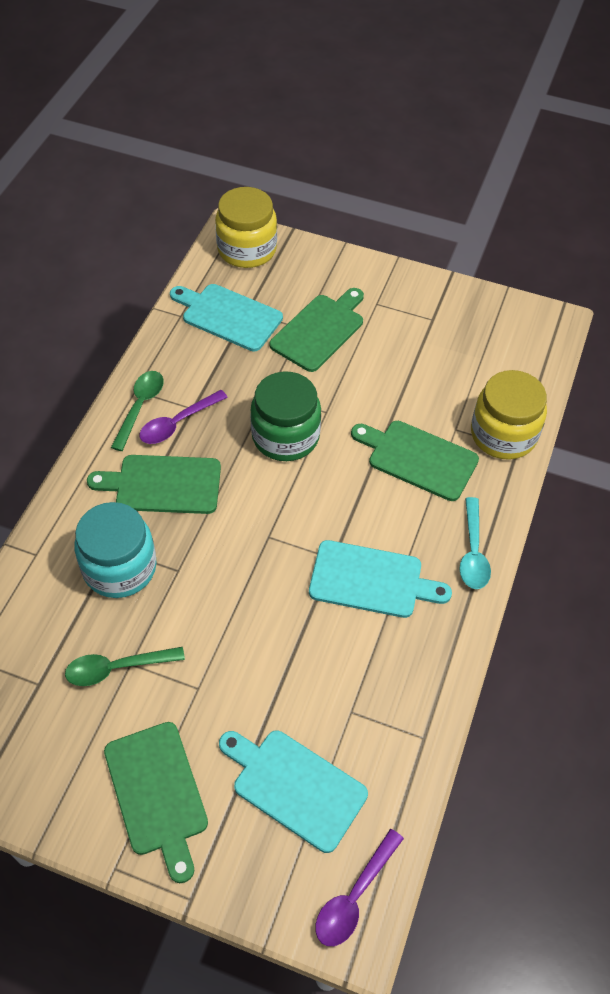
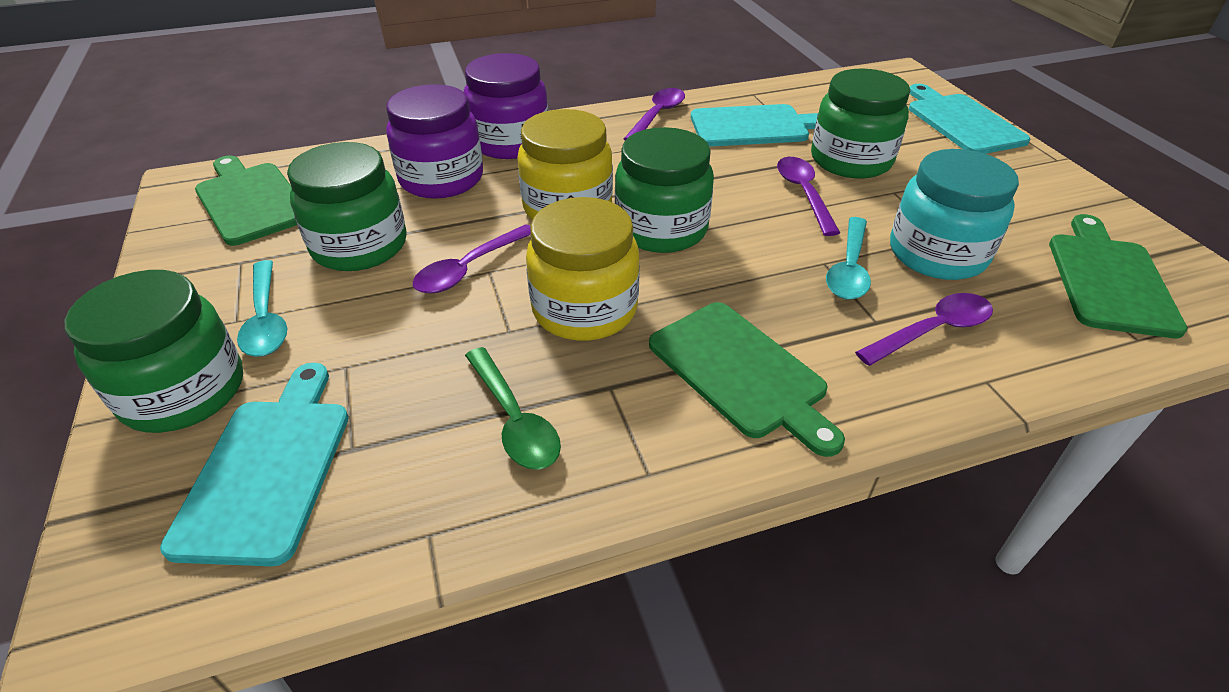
green cutting board: [87,455,221,514] [104,722,208,883] [269,288,364,372] [351,421,479,501] = 4 -> [195,156,297,246] [649,302,845,457] [1049,214,1188,338] = 3
green jar: [250,372,321,461] = 1 -> [65,270,243,433] [287,142,407,271] [615,127,714,253] [811,69,910,179] = 4
green spoon: [65,647,185,686] [111,371,164,451] = 2 -> [465,347,561,470] = 1
purple jar: none = 0 -> [386,84,483,199] [464,53,548,159] = 2
purple spoon: [140,390,228,444] [315,829,404,946] = 2 -> [413,224,531,294] [624,88,685,140] [777,157,840,236] [855,293,993,366] = 4
turquoise spoon: [460,497,491,589] = 1 -> [237,260,287,357] [826,217,871,300] = 2

